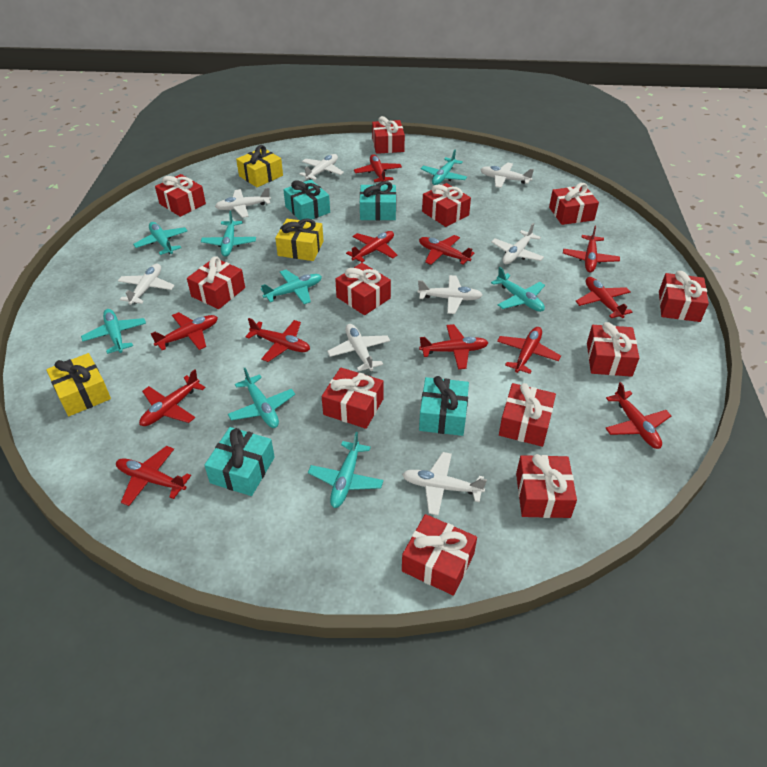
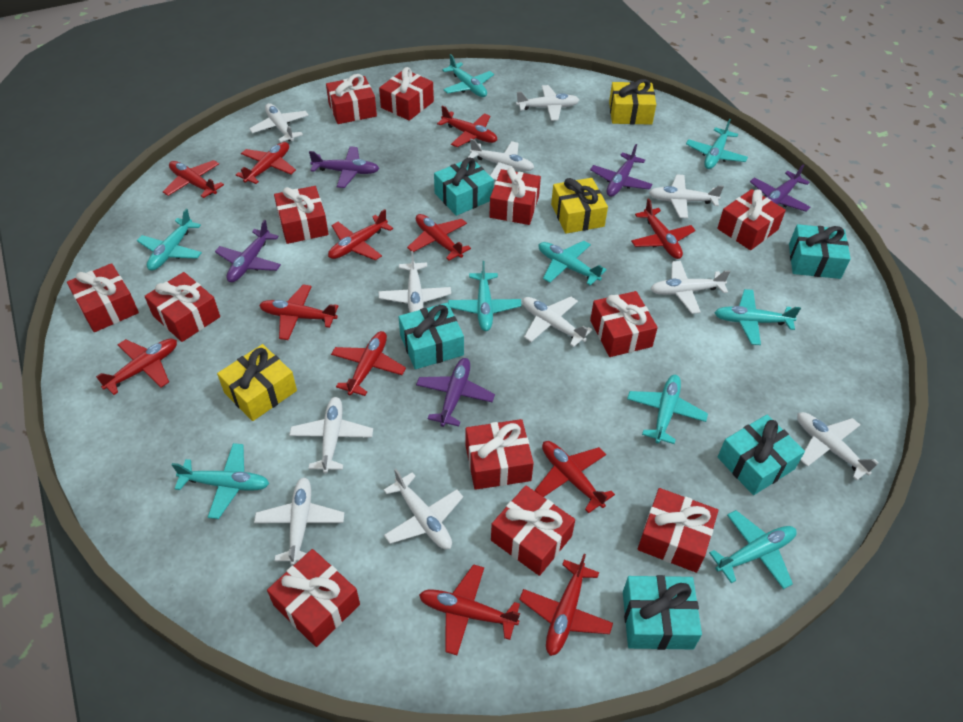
purple plane: none = 0 -> [215,220,281,282] [309,146,379,188] [416,358,495,427] [590,144,653,197] [750,164,810,212] = 5
turquoise gift: [204,427,275,496] [283,180,330,220] [360,181,396,221] [419,376,469,436] = 4 -> [399,303,464,369] [434,157,494,216] [623,575,702,650] [718,414,805,495] [789,224,851,279] = 5
turquoise plane: [81,309,146,354] [133,222,188,255] [201,211,256,257] [228,368,295,428] [261,270,322,304] [308,432,383,508] [421,150,467,185] [491,267,545,312] = 8 -> [137,209,202,271] [172,443,269,519] [442,54,494,97] [448,261,521,331] [539,241,607,286] [627,375,708,444] [686,119,748,169] [709,510,797,589] [714,289,801,345] = 9
white plane: [118,264,175,305] [215,188,271,218] [299,154,344,180] [327,324,390,371] [402,452,487,515] [418,275,483,314] [480,163,534,188] [491,223,544,264] = 8 -> [249,103,309,142] [254,477,344,566] [289,397,373,474] [379,251,451,313] [384,469,463,550] [468,139,534,180] [516,85,579,121] [522,297,592,347] [649,174,724,218] [651,261,730,314] [797,412,879,480] = 11

